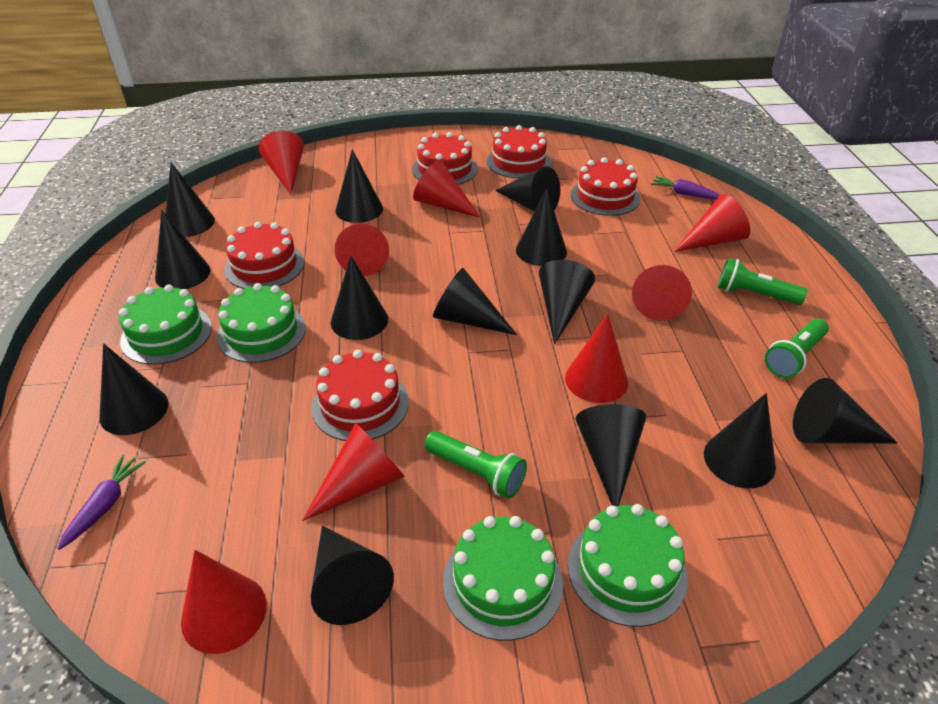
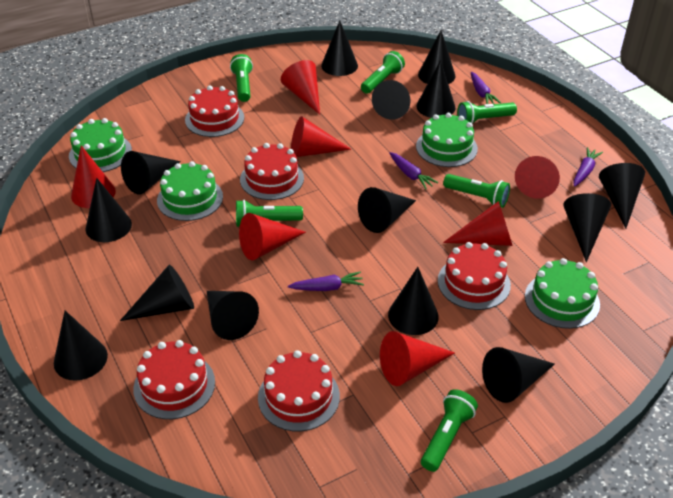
black cone: [99,343,168,435] [155,211,210,289] [166,162,215,237] [311,526,394,625] [331,256,388,340] [335,149,383,223] [433,268,517,335] [495,166,560,211] [516,188,567,266] [539,260,595,344] [575,404,646,506] [704,393,776,488] [793,378,898,443] = 13 -> [54,311,108,381] [86,178,132,242] [120,265,194,321] [121,151,181,194] [207,291,259,340] [321,20,358,76] [358,187,416,233] [372,80,411,120] [388,267,439,335] [416,60,456,118] [418,30,456,84] [482,347,555,403] [563,193,611,262] [599,163,645,228] = 14
green flashlight: [424,431,527,499] [717,258,807,305] [765,318,829,378] = 3 -> [230,54,253,102] [236,200,303,227] [361,51,405,94] [421,389,478,472] [443,174,510,208] [457,101,517,124] = 6
purple carrot: [57,455,146,550] [651,176,720,200] = 2 -> [288,271,364,291] [390,152,438,189] [471,72,501,104] [573,147,603,187] = 4
red cone: [181,550,267,654] [258,131,304,194] [302,423,405,521] [335,224,389,276] [413,160,481,218] [565,314,628,403] [632,265,692,321] [674,194,750,252] = 8 -> [71,145,116,208] [239,213,306,260] [281,60,320,115] [291,116,352,157] [380,331,455,386] [443,201,513,246] [515,156,560,199] = 7

